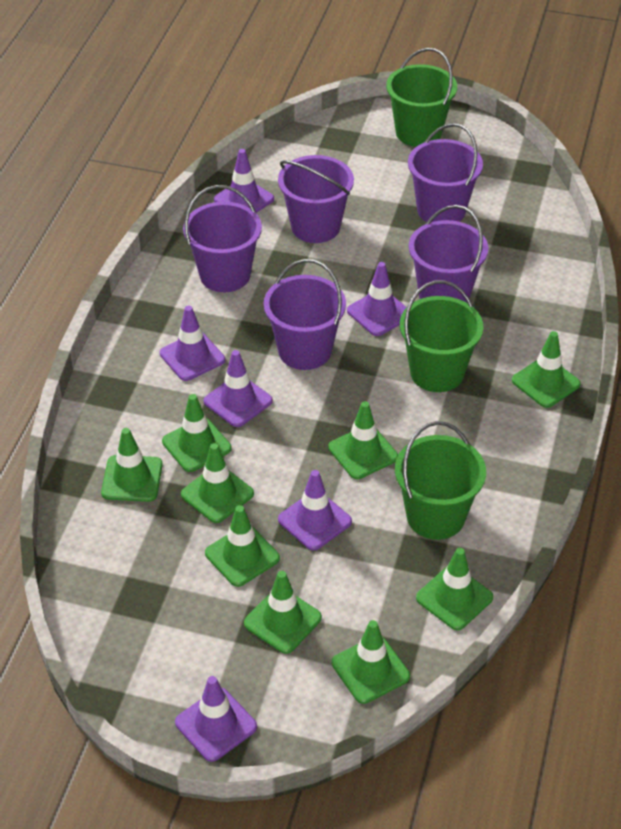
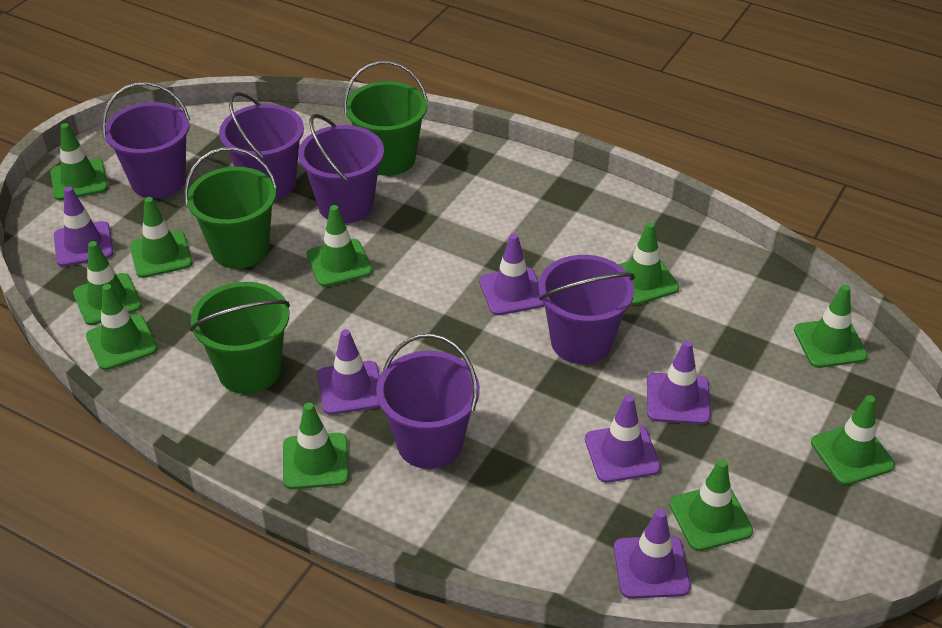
green traffic cone: [101,428,163,502] [162,394,232,472] [181,443,254,523] [205,505,280,587] [244,571,322,654] [328,401,398,479] [332,620,410,704] [416,548,493,630] [512,331,581,408] = 9 -> [51,123,108,200] [73,241,142,325] [86,284,158,370] [130,197,193,278] [283,402,349,489] [307,205,373,287] [618,222,679,305] [669,459,753,551] [794,285,868,368] [811,395,895,485] = 10

